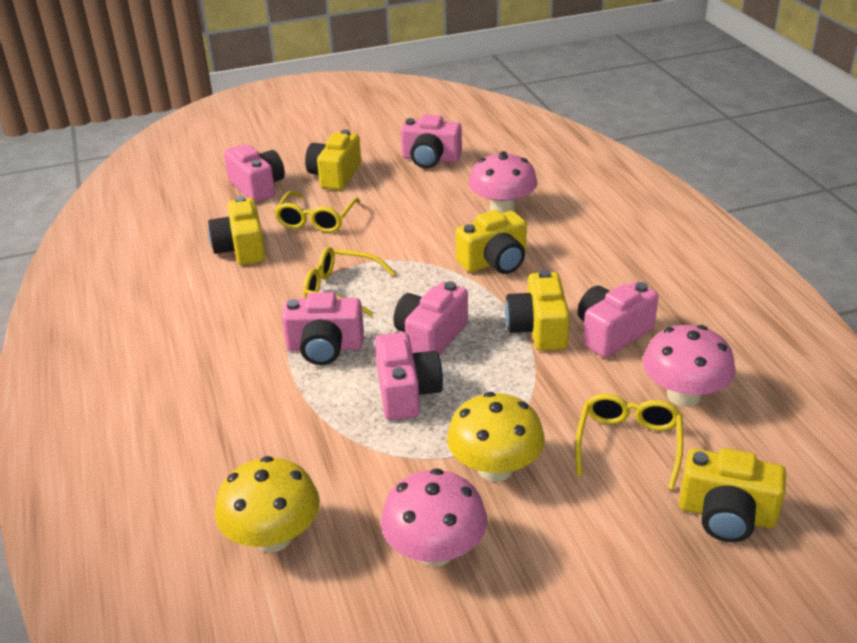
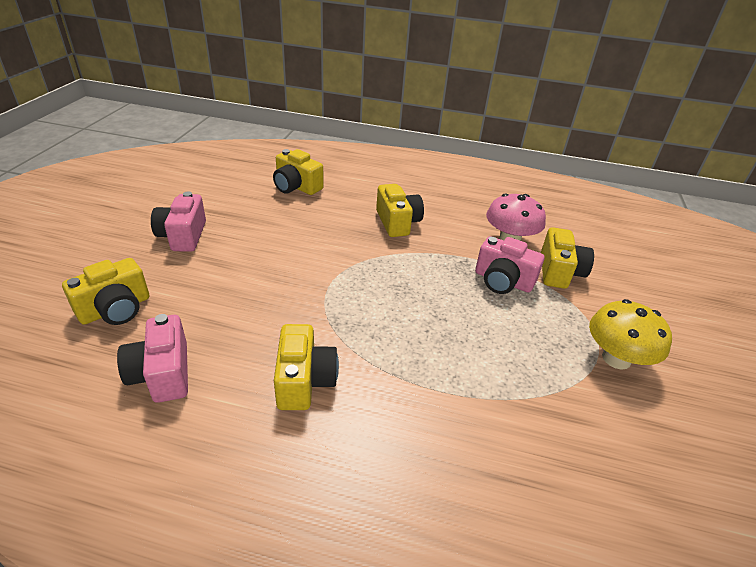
pink camera: [224,145,285,202] [282,292,364,365] [375,332,443,420] [394,281,468,356] [401,114,462,169] [578,282,658,358] = 6 -> [117,314,188,403] [151,191,206,252] [475,236,544,294] = 3
pink mushroom: [381,468,487,567] [469,151,537,213] [643,325,735,407] = 3 -> [486,193,546,241] = 1
yellow glasses: [274,191,361,233] [303,247,396,317] [575,394,683,490] = 3 -> none = 0
yellow mushroom: [215,456,320,553] [447,392,545,482] = 2 -> [589,299,672,370] = 1

